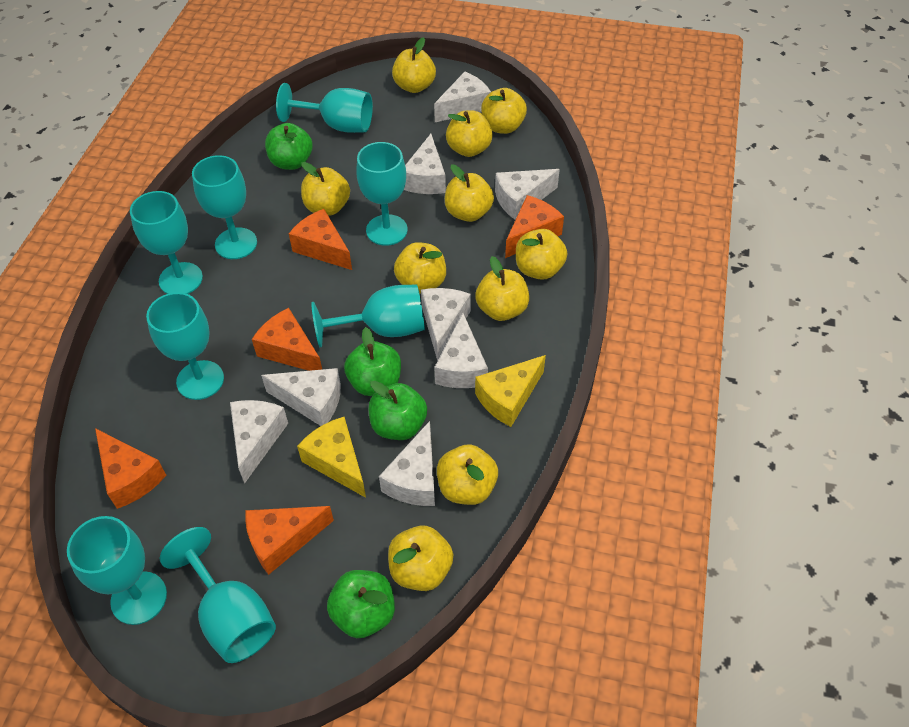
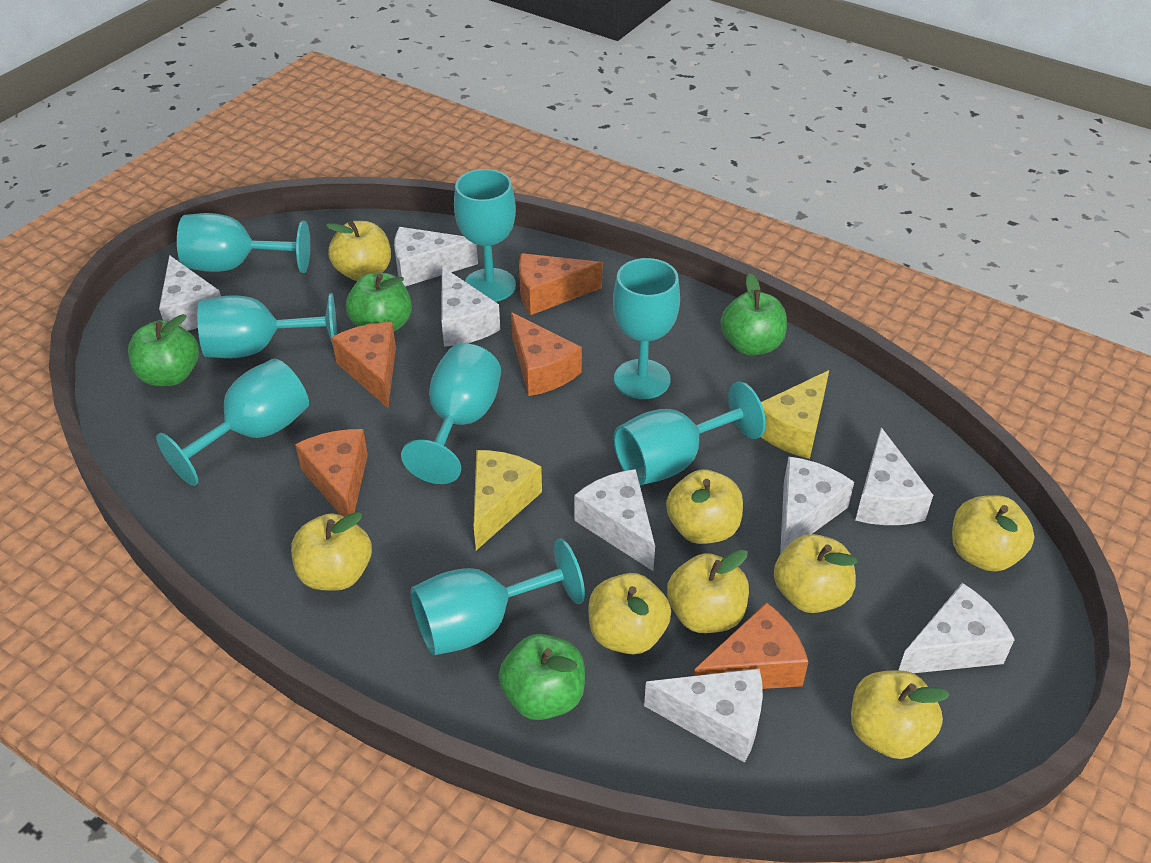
yellow apple: [301,162,350,216] [388,526,454,591] [392,37,436,93] [394,242,446,294] [437,444,498,505] [445,164,494,222] [446,110,493,157] [475,256,529,321] [481,88,527,134] [516,229,567,280] = 10 -> [291,512,372,591] [326,221,391,281] [589,573,671,655] [666,469,743,544] [667,550,749,633] [774,534,857,613] [851,670,950,759] [952,495,1034,572] = 8

